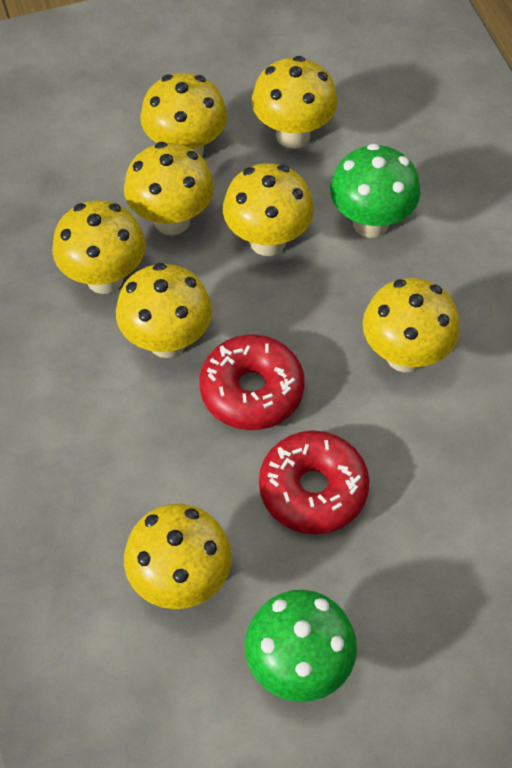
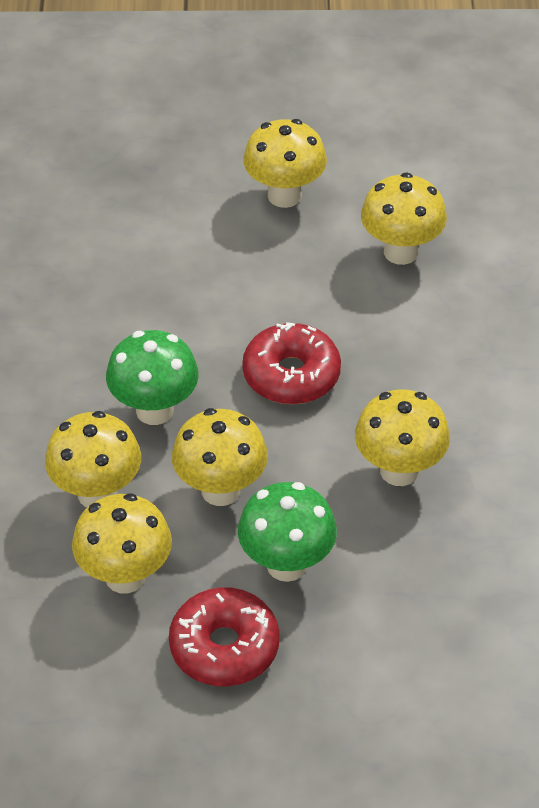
yellow mushroom: [52,201,146,294] [116,263,212,358] [124,142,214,235] [124,504,232,609] [140,73,227,156] [223,163,314,256] [252,56,338,149] [363,278,460,372] = 8 -> [45,411,141,508] [72,493,172,593] [172,408,268,506] [243,119,327,208] [355,389,450,486] [361,173,447,265] = 6

